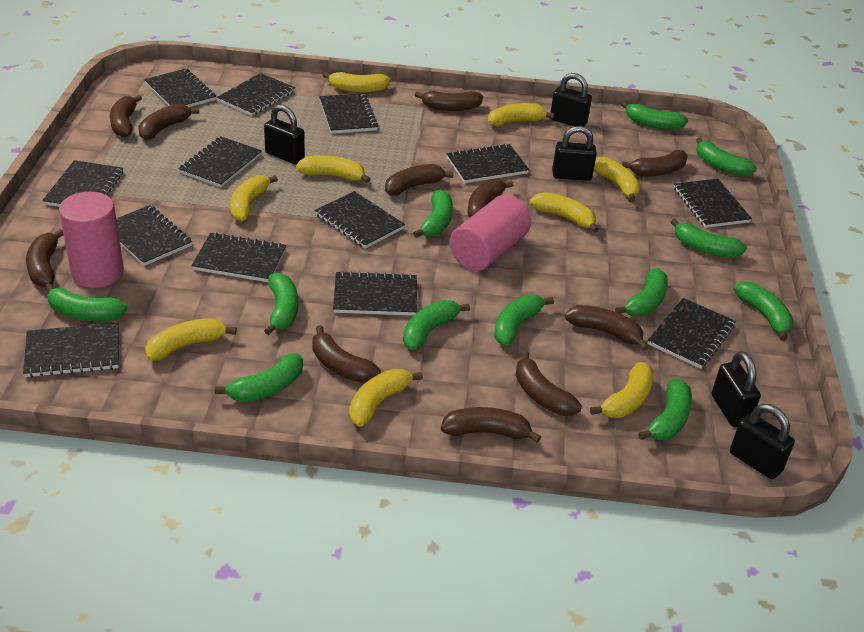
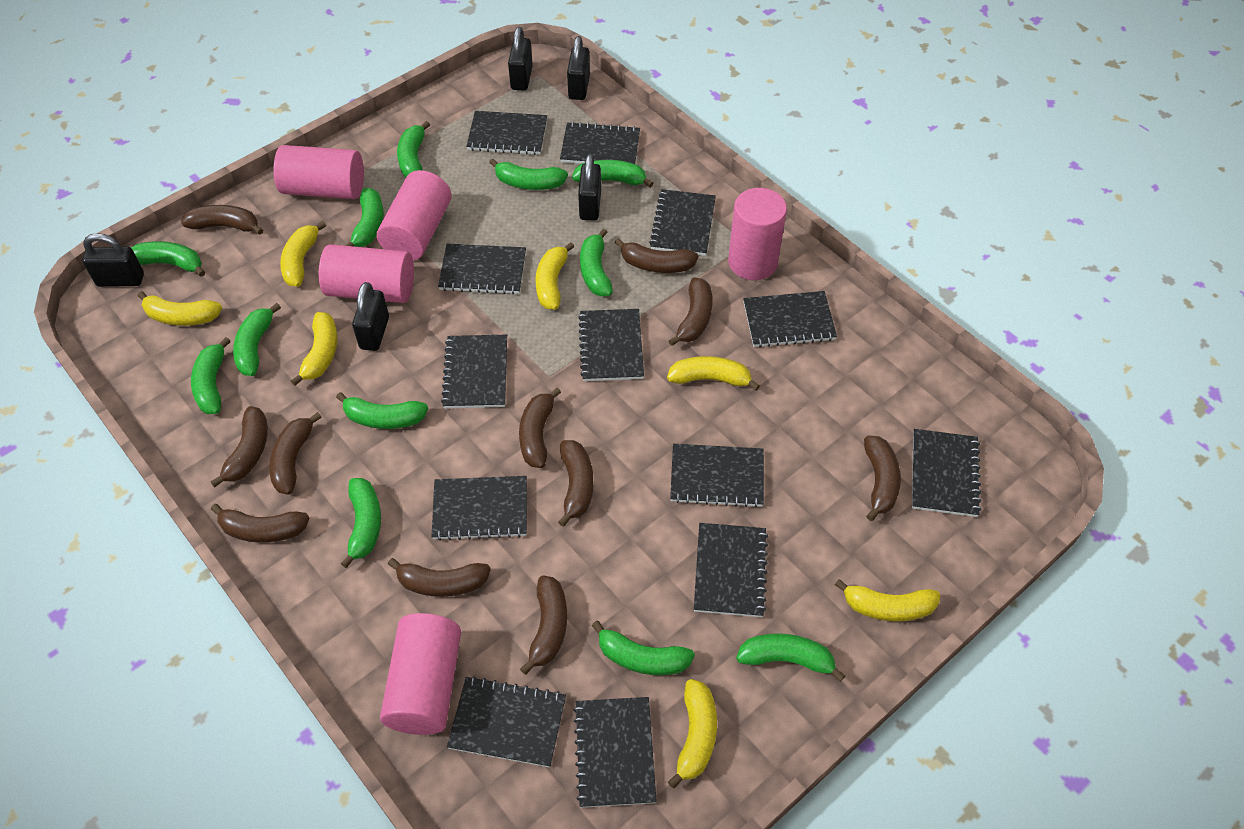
pink cylinder: [59,192,124,288] [450,194,531,271] = 2 -> [273,145,364,199] [319,244,414,303] [377,170,451,260] [380,613,461,735] [728,188,787,280] = 5
yellow banana: [145,318,237,361] [230,175,278,222] [296,155,371,183] [323,72,391,93] [349,369,423,427] [488,103,554,126] [530,192,599,233] [590,362,654,418] [594,157,641,202] = 9 -> [138,291,222,326] [280,221,326,287] [291,312,338,386] [535,242,575,310] [667,356,760,391] [668,679,717,789] [835,579,940,621] = 7

